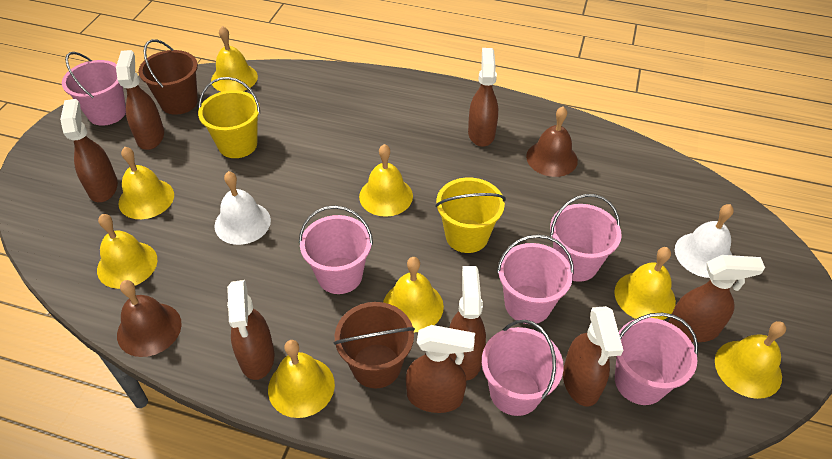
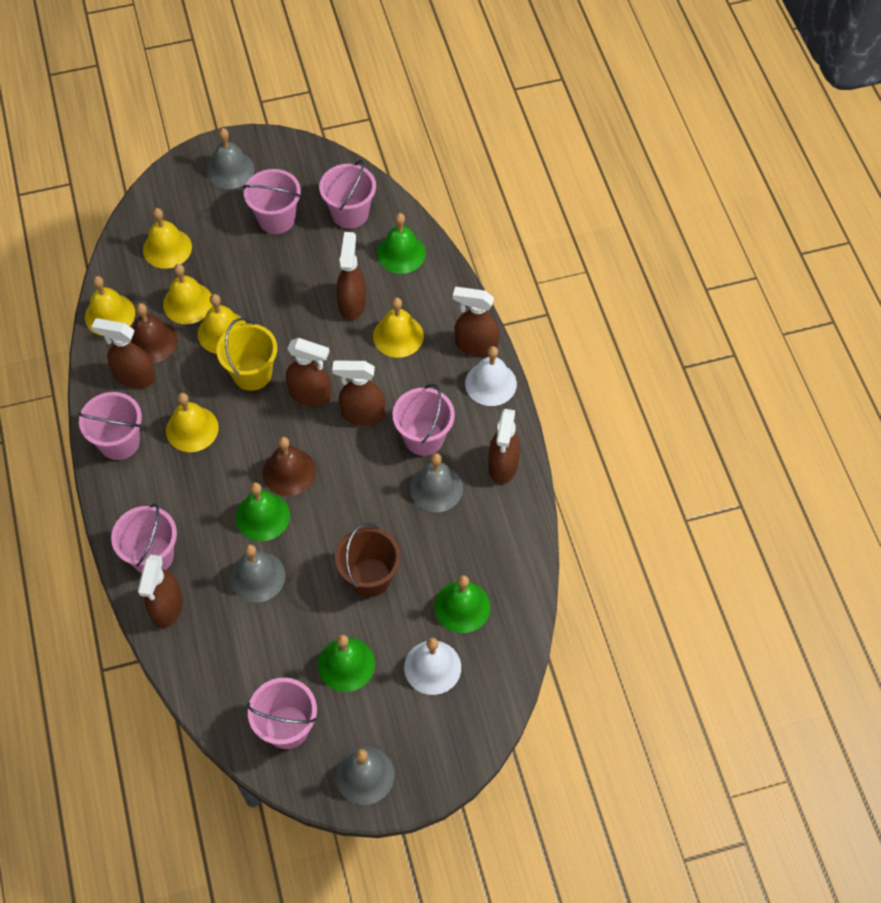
brown bucket: [139,39,198,115] [334,302,415,388] = 2 -> [335,523,401,597] = 1
brown spray bottle: [60,99,118,202] [116,50,164,150] [227,280,274,380] [406,325,475,413] [449,266,486,380] [468,48,498,147] [563,306,623,407] [668,255,765,342] = 8 -> [92,318,156,388] [138,555,183,628] [286,338,331,407] [332,361,385,426] [336,232,366,320] [453,287,500,357] [488,409,520,484] = 7
green bell: none = 0 -> [236,482,290,541] [318,635,375,692] [377,213,426,274] [434,575,490,633] = 4
grey bell: none = 0 -> [207,128,255,189] [230,544,285,603] [335,746,394,805] [410,453,463,512] = 4
yellow bell: [97,214,157,289] [119,147,174,219] [211,26,258,92] [268,340,335,418] [359,144,413,217] [383,257,444,332] [614,247,676,320] [715,321,786,399] = 8 -> [85,276,135,336] [143,208,192,269] [163,264,213,324] [166,393,219,452] [198,294,247,354] [373,297,424,358] = 6
yellow bucket: [198,77,260,158] [435,178,506,253] = 2 -> [217,318,277,391] = 1

